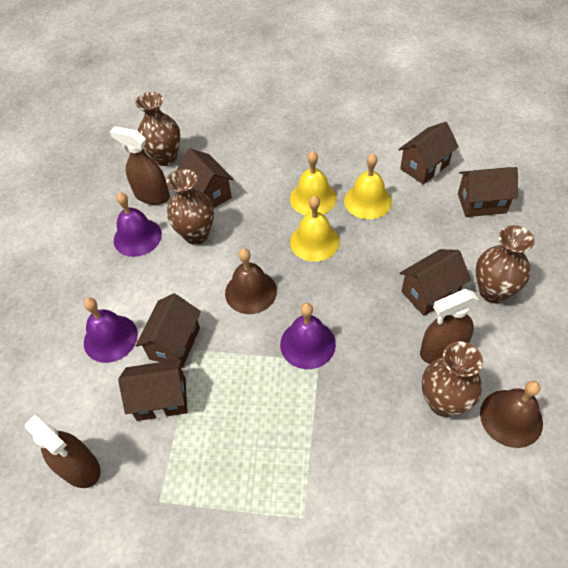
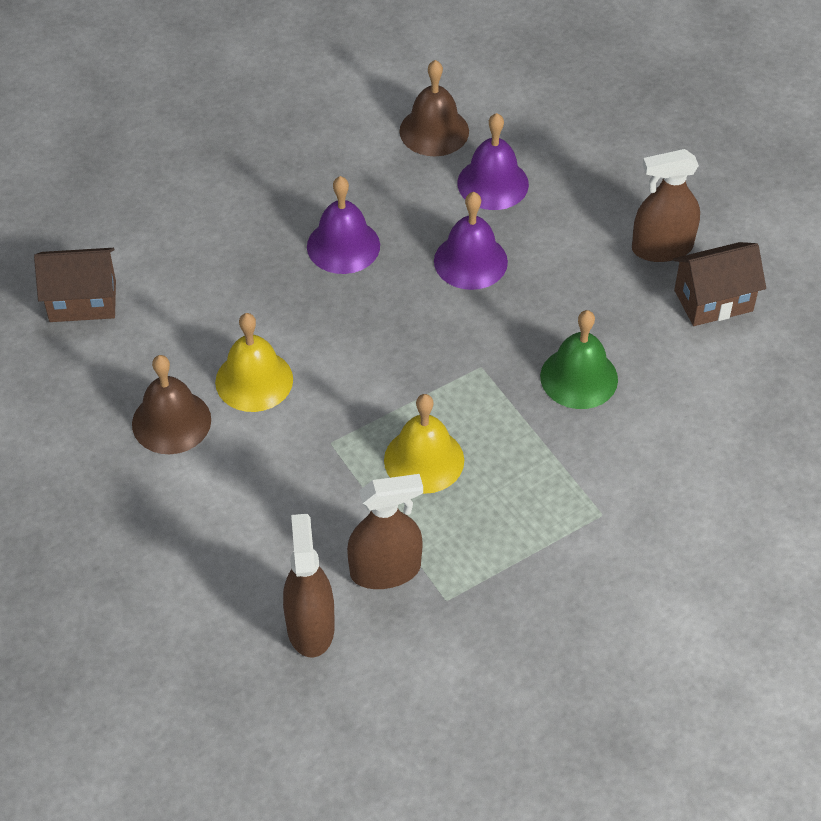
brown house: [118,359,187,421] [136,293,201,368] [177,148,234,208] [398,122,459,184] [400,249,471,316] [458,167,518,217] = 6 -> [34,248,116,322] [673,242,766,326] = 2
brown vase: [135,92,180,166] [166,169,214,245] [422,342,483,417] [476,225,535,303] = 4 -> none = 0
green bell: none = 0 -> [540,310,618,409] = 1
yellow bell: [290,151,337,215] [290,196,340,262] [344,153,392,219] = 3 -> [215,313,293,412] [384,394,464,494] = 2

